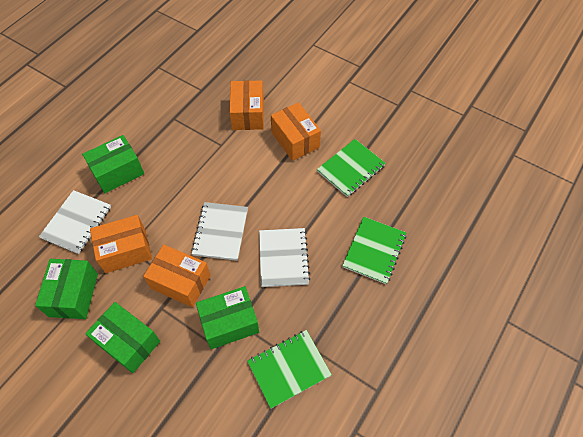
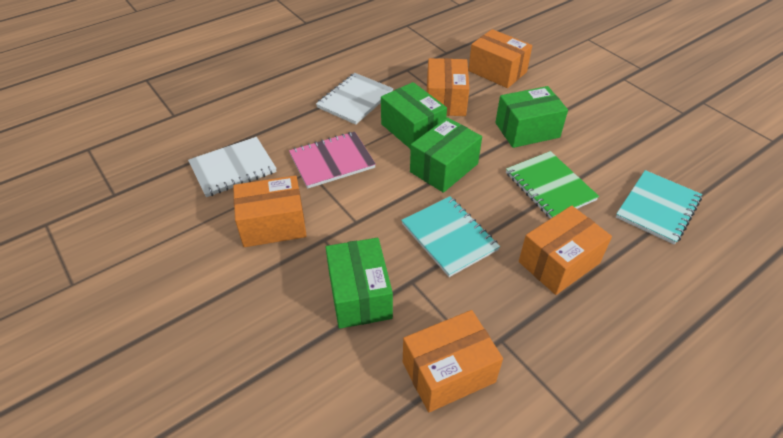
green notebook: [247,330,332,409] [317,139,386,197] [342,217,406,284] = 3 -> [506,151,599,219] = 1
orange box: [90,215,152,273] [143,245,211,307] [229,80,264,130] [271,102,321,161] = 4 -> [233,175,307,247] [403,310,503,412] [427,58,469,116] [468,29,532,88] [519,206,612,295] = 5
pink notebook: none = 0 -> [289,132,376,189] = 1
turquoise notebook: none = 0 -> [401,196,500,277] [616,170,702,245] = 2
white notebook: [39,190,111,254] [191,202,248,261] [259,228,310,287] = 3 -> [188,137,277,197] [316,73,394,125] = 2

